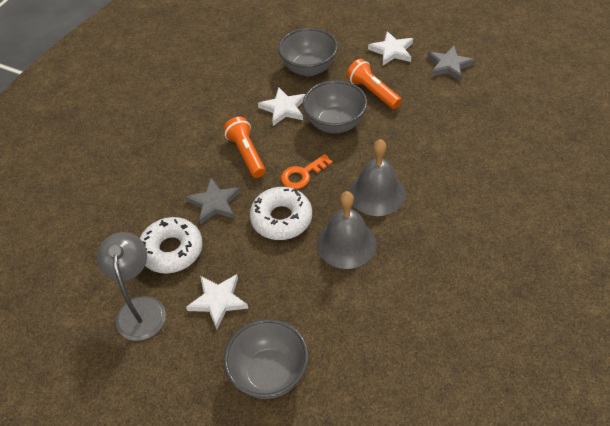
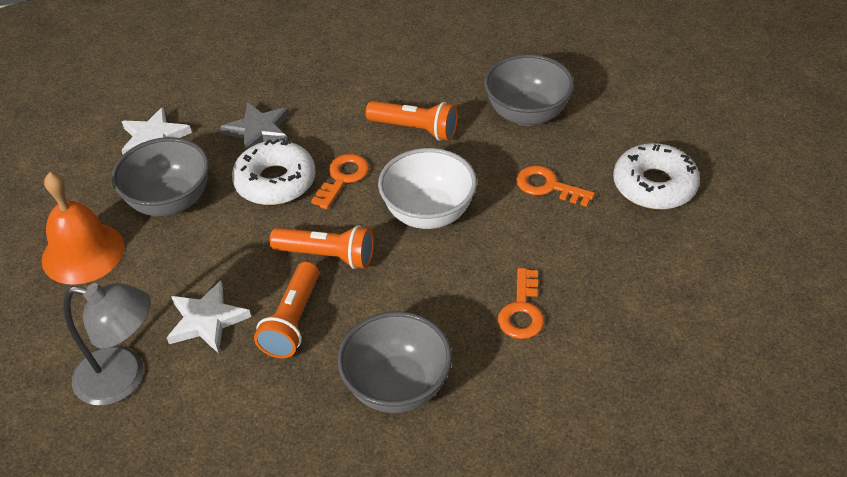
grey bell: [317,191,377,269] [349,139,406,216] = 2 -> none = 0
grey star: [186,178,241,225] [427,46,475,81] = 2 -> [220,102,289,151] = 1
orange bell: none = 0 -> [42,172,125,285] = 1
orange flashlight: [223,117,266,178] [346,59,402,109] = 2 -> [254,262,319,358] [270,225,374,269] [366,101,458,141] = 3
orange key: [281,154,332,189] = 1 -> [311,154,369,209] [498,268,544,339] [516,165,595,207] = 3
white bowl: none = 0 -> [378,148,477,229] = 1
white star: [186,274,248,329] [258,87,306,126] [368,31,413,65] = 3 -> [121,107,192,155] [167,281,251,354] = 2

